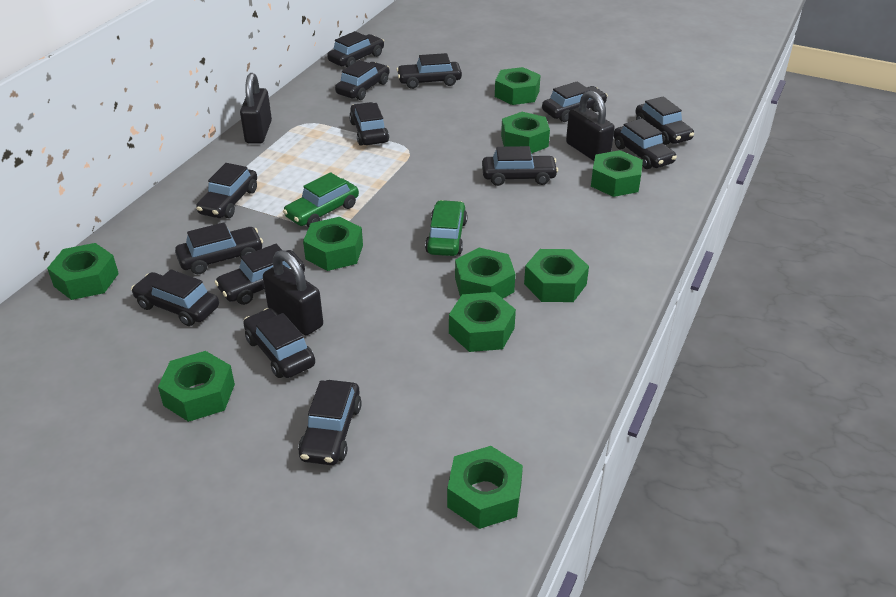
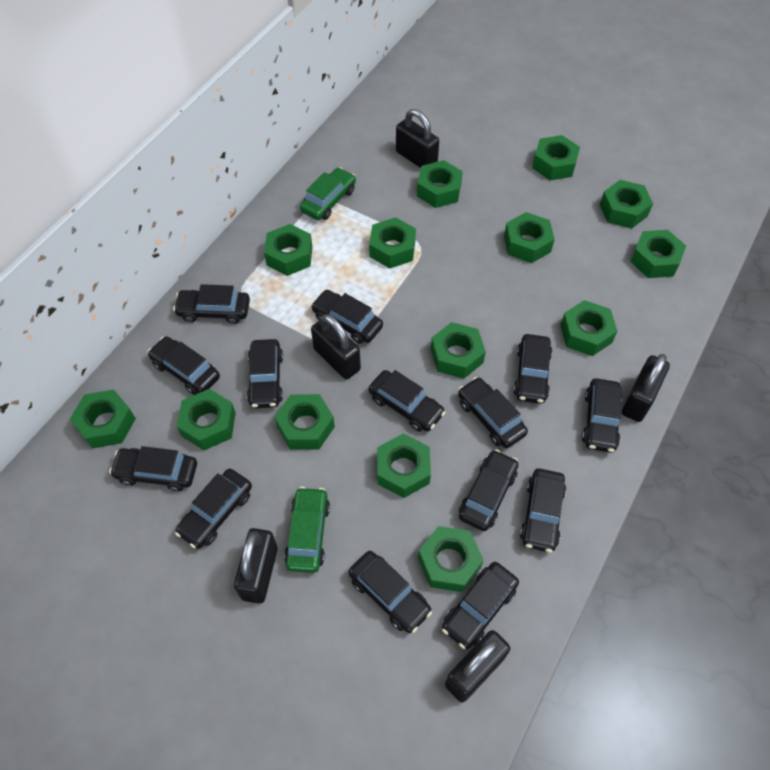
black padlock: [240,73,272,144] [263,250,323,335] [566,90,615,161] = 3 -> [234,528,278,604] [311,314,361,379] [396,109,439,168] [445,630,510,703] [622,354,670,422] = 5
green nut: [47,243,119,300] [158,351,235,422] [303,217,363,271] [447,446,523,529] [449,292,516,352] [455,248,515,298] [495,67,541,105] [501,112,550,154] [524,249,589,302] [591,150,643,197] = 10 -> [70,389,136,449] [177,389,236,450] [264,224,312,276] [275,394,335,450] [369,217,416,268] [377,434,431,498] [417,160,463,208] [418,526,483,592] [431,322,486,379] [504,212,555,263] [532,135,580,180] [560,300,617,356] [600,180,653,228] [630,230,686,278] = 14

